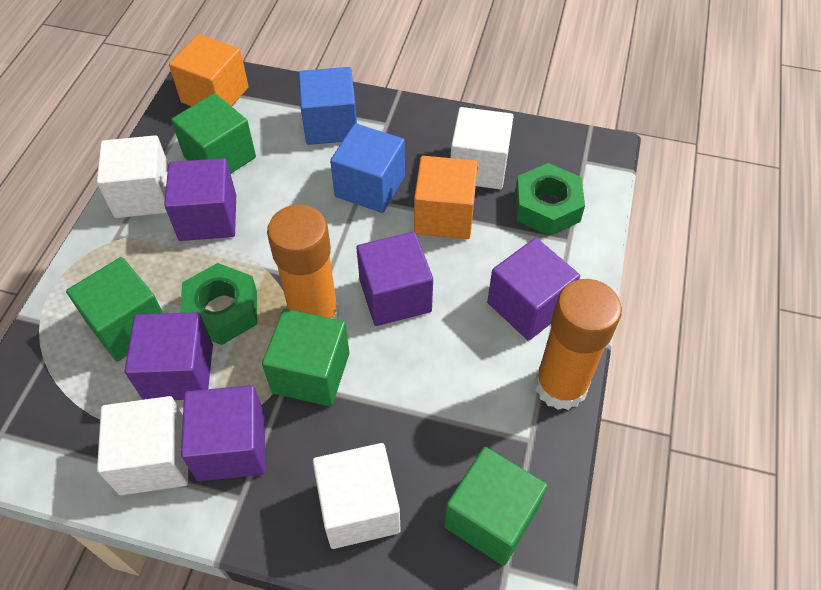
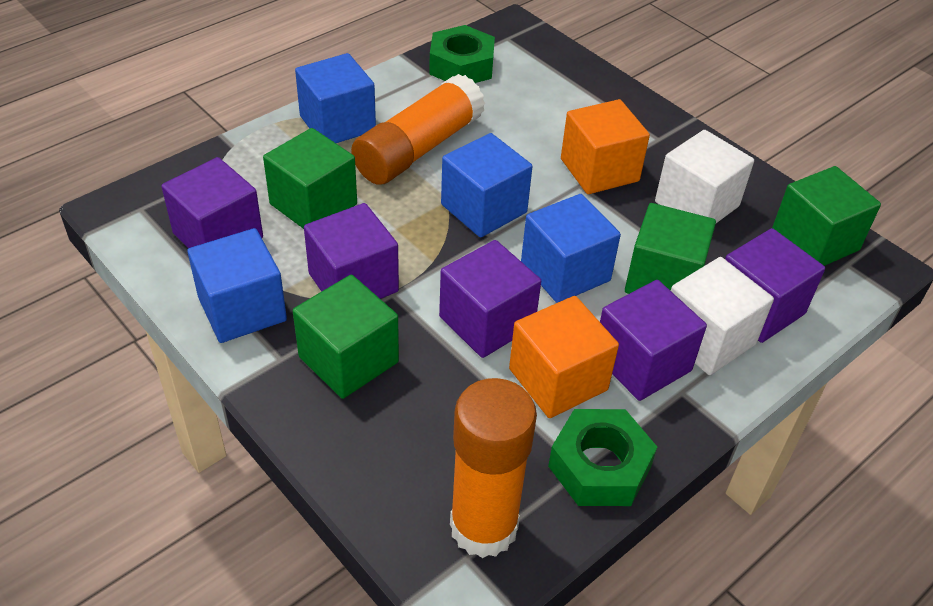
blue cube: [298,67,357,145] [330,123,405,213] = 2 -> [187,228,287,343] [295,53,376,143] [441,133,533,238] [521,194,621,303] = 4
white cube: [97,135,168,218] [97,396,188,495] [313,443,400,549] [450,107,514,189] = 4 -> [655,130,754,223] [671,257,774,375] = 2

